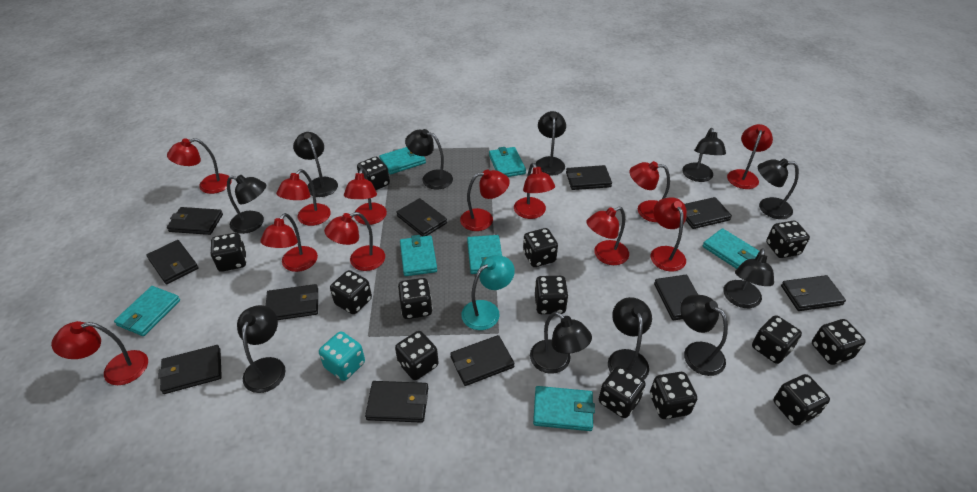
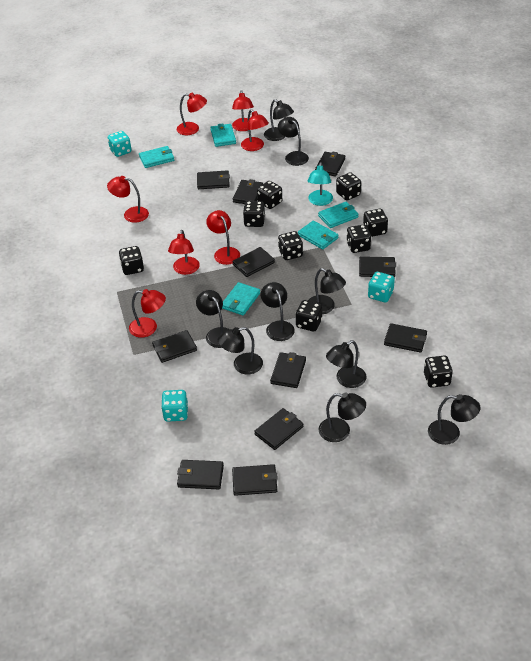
black dice: [210,233,247,272] [330,270,372,314] [357,157,390,190] [395,331,439,380] [398,278,433,319] [523,228,558,267] [535,276,568,314] [599,366,646,418] [650,372,697,419] [752,315,802,364] [766,221,810,258] [773,374,830,426] [812,319,866,365] = 13 -> [119,246,144,275] [243,201,265,227] [257,181,282,209] [278,231,303,260] [296,300,322,332] [336,172,361,201] [346,225,371,253] [363,209,388,237] [424,356,453,388] = 9
black lamp: [227,175,266,234] [237,305,286,393] [293,132,338,197] [405,129,453,189] [530,311,592,374] [536,111,566,176] [608,297,652,380] [681,295,728,376] [682,128,726,182] [723,248,774,308] [758,158,799,219] = 11 -> [196,290,229,348] [218,327,263,375] [261,282,295,341] [264,99,294,141] [278,117,309,166] [308,268,346,314] [318,392,366,442] [326,340,367,388] [428,394,480,445] = 9
red lamp: [51,321,148,385] [167,138,232,194] [260,213,318,272] [276,169,331,226] [324,212,385,271] [344,168,387,225] [460,169,510,231] [514,163,555,219] [586,207,629,265] [629,161,670,222] [651,197,687,272] [727,124,773,189] = 12 -> [107,176,149,223] [129,289,166,338] [168,230,200,275] [177,92,207,135] [206,210,240,265] [232,90,254,131] [241,109,269,151] = 7
turquoise dice: [319,331,365,381] = 1 -> [108,131,132,157] [161,390,188,422] [368,272,395,303] = 3
turquoise wallet: [114,286,180,336] [379,147,426,175] [400,235,437,276] [467,235,502,274] [489,147,526,177] [533,386,595,431] [703,228,759,269] = 7 -> [139,146,175,168] [210,123,236,147] [222,282,260,315] [298,220,338,250] [318,202,359,228] = 5

